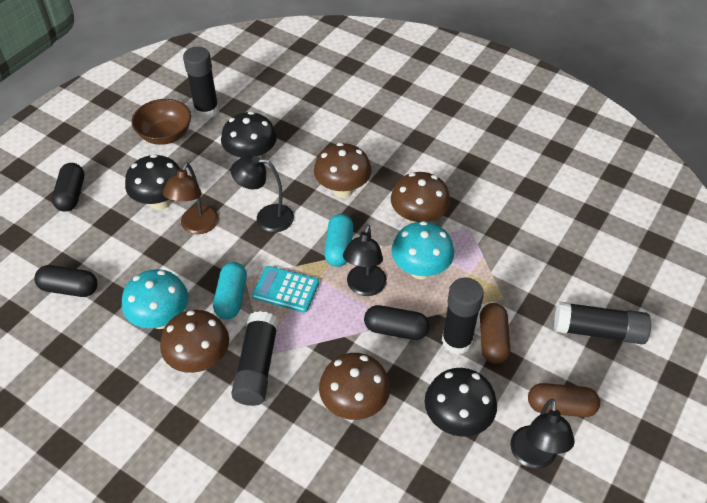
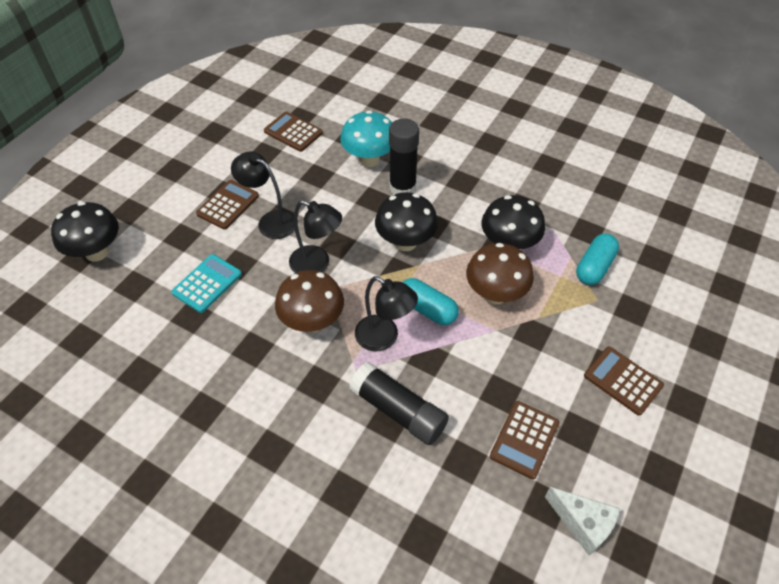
black capsule: [34,265,97,297] [52,163,84,212] [364,305,429,340] = 3 -> none = 0
black glue stick: [183,47,219,119] [231,311,278,406] [442,278,484,355] [554,301,651,344] = 4 -> [349,362,449,445] [389,119,419,195] = 2
brown bowl: [132,99,191,145] = 1 -> none = 0
brown calculator: none = 0 -> [196,180,259,230] [264,112,323,152] [490,401,559,479] [584,347,664,416] = 4
brown capsule: [480,303,510,364] [528,383,600,417] = 2 -> none = 0
brown lamp: [163,163,219,234] = 1 -> none = 0
brown mushroom: [160,310,229,373] [314,143,372,198] [319,353,390,420] [391,172,450,224] = 4 -> [275,270,344,332] [466,243,534,304] = 2
turquoise mushroom: [122,269,188,329] [391,221,454,279] = 2 -> [340,110,392,167] = 1
white cheese: none = 0 -> [545,487,620,556] = 1

